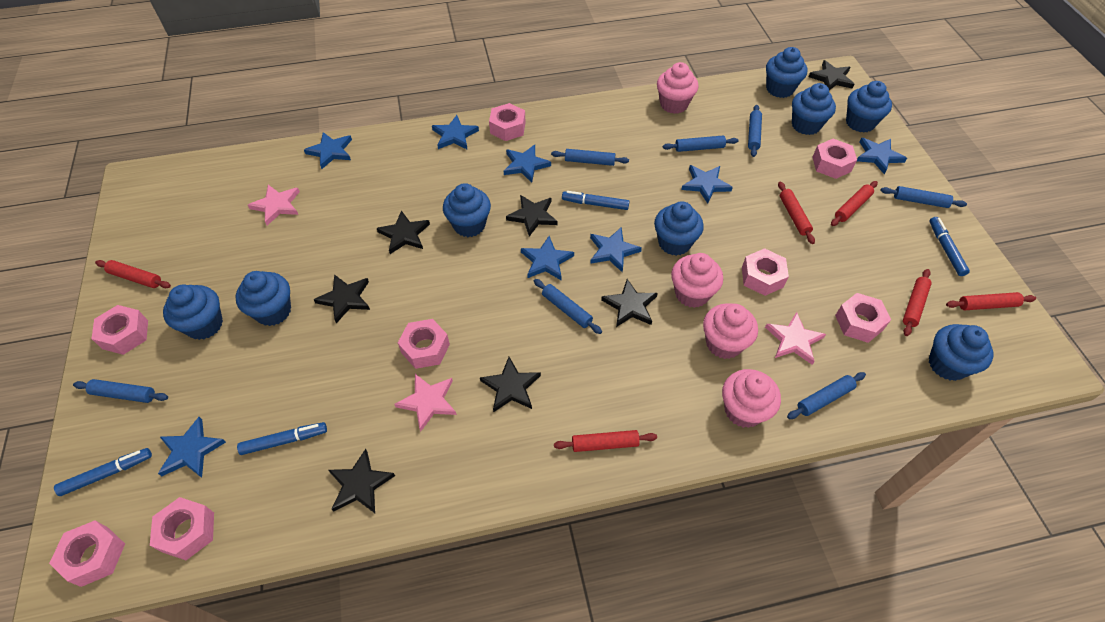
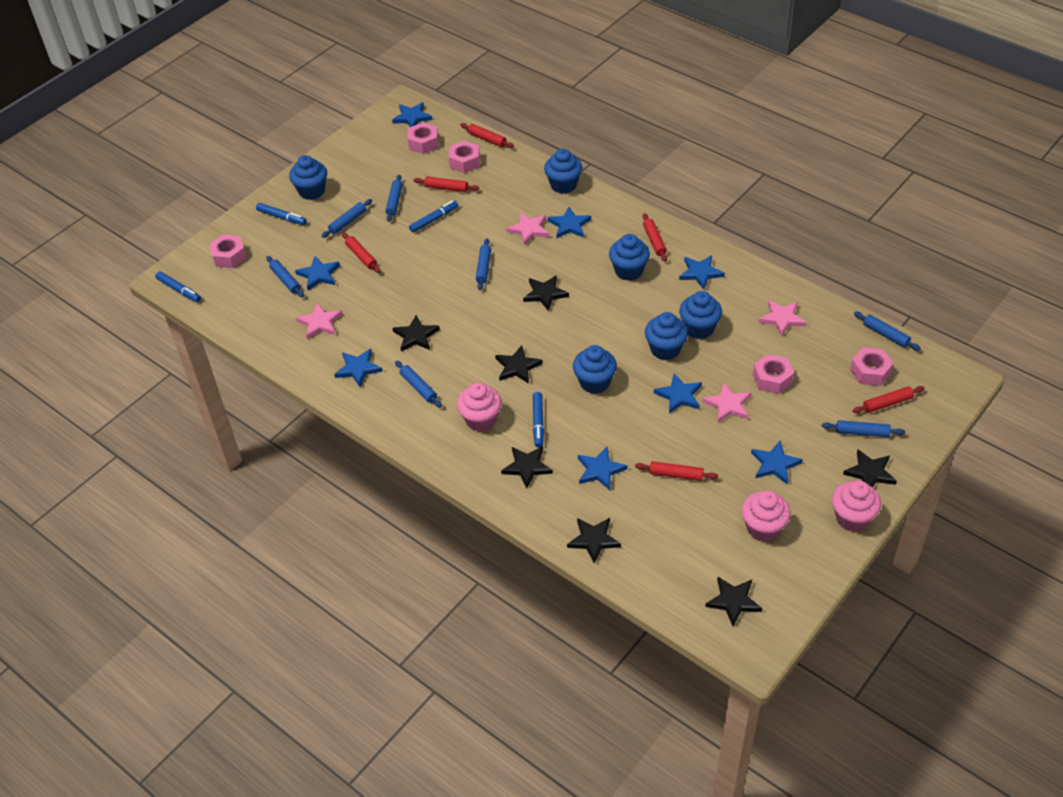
blue cupcake: [163,285,223,340] [236,271,291,326] [443,183,491,237] [654,201,704,256] [766,47,807,98] [792,83,836,135] [846,81,892,133] [929,324,994,381] = 8 -> [289,155,327,200] [544,149,582,194] [573,345,617,394] [609,234,650,281] [645,312,688,360] [679,291,722,339] = 6
pink cupcake: [657,62,698,114] [671,253,723,308] [703,303,758,359] [722,369,781,428] = 4 -> [457,383,502,432] [742,490,791,542] [832,480,881,532] = 3
pink nut: [49,521,125,587] [92,305,148,355] [150,497,214,560] [398,319,450,369] [489,103,526,141] [742,248,789,296] [812,139,857,179] [835,293,891,343] = 8 -> [209,235,247,268] [407,122,438,154] [449,141,480,173] [753,354,794,394] [850,347,894,386] = 5
pink star: [248,185,300,226] [394,374,457,432] [765,312,826,365] = 3 -> [296,303,343,339] [506,212,549,245] [702,382,751,423] [758,300,806,337] = 4

